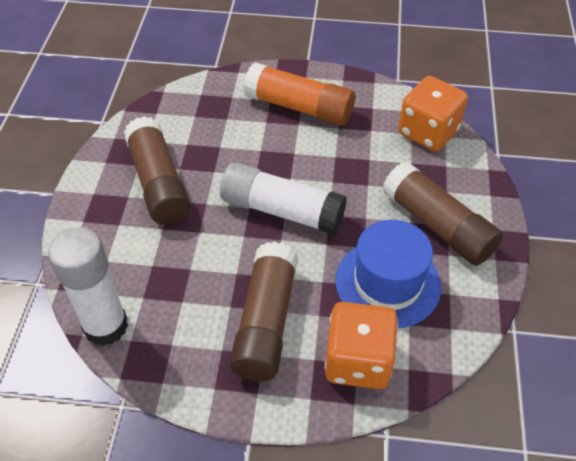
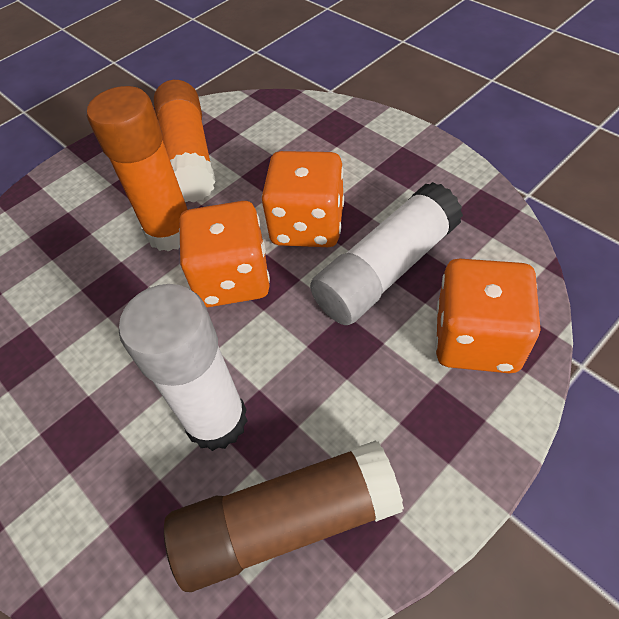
blue hat: [335,220,441,328] = 1 -> none = 0
brown glue stick: [124,116,190,225] [229,242,298,381] [382,161,503,266] = 3 -> [164,440,404,592] = 1
orange dice: [325,302,398,389] [398,76,468,151] = 2 -> [179,201,270,307] [261,151,344,247] [435,258,540,373] = 3
orange glue stick: [244,62,355,126] = 1 -> [87,86,188,252] [154,80,216,202] = 2

